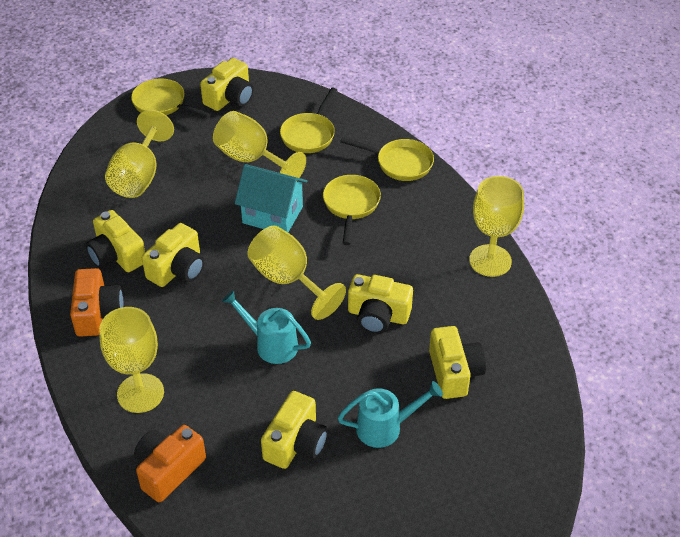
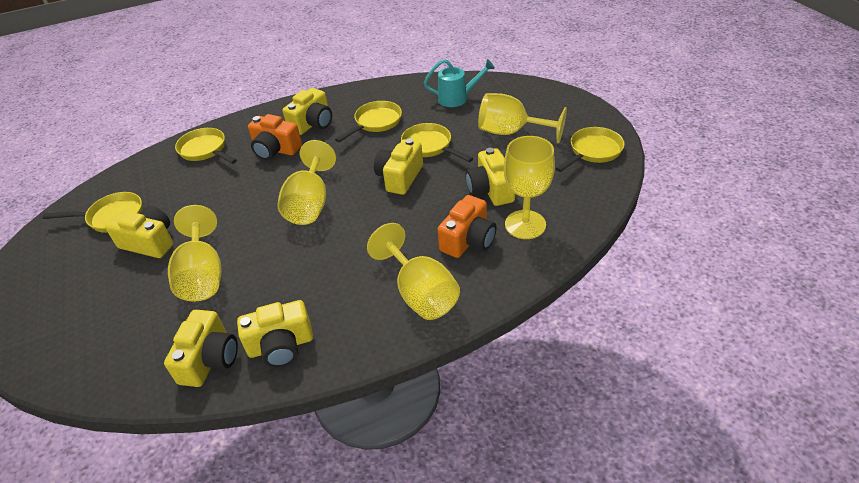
turquoise house: [235,164,307,232] = 1 -> none = 0
turquoise watering can: [222,290,311,364] [338,381,443,448] = 2 -> [424,59,495,107] = 1
yellow pan: [131,78,211,118] [280,88,337,153] [323,175,381,245] [340,137,434,181] = 4 -> [42,192,142,233] [175,128,237,164] [335,101,402,142] [401,123,473,162] [555,127,625,172] = 5

